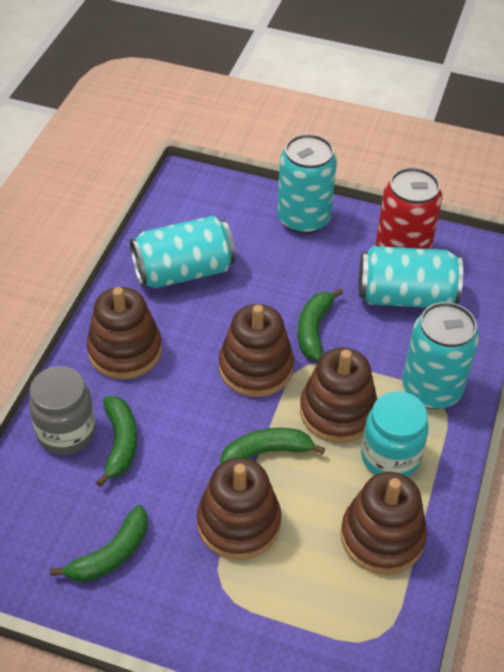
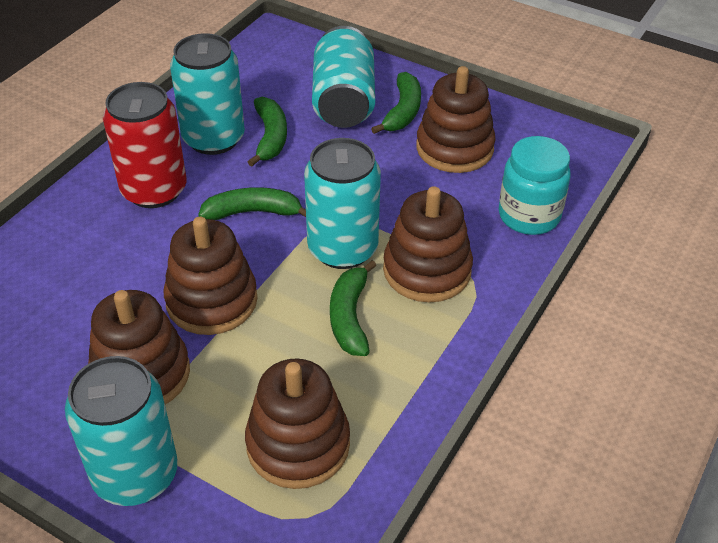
grey jar: [29,366,96,455] = 1 -> none = 0

